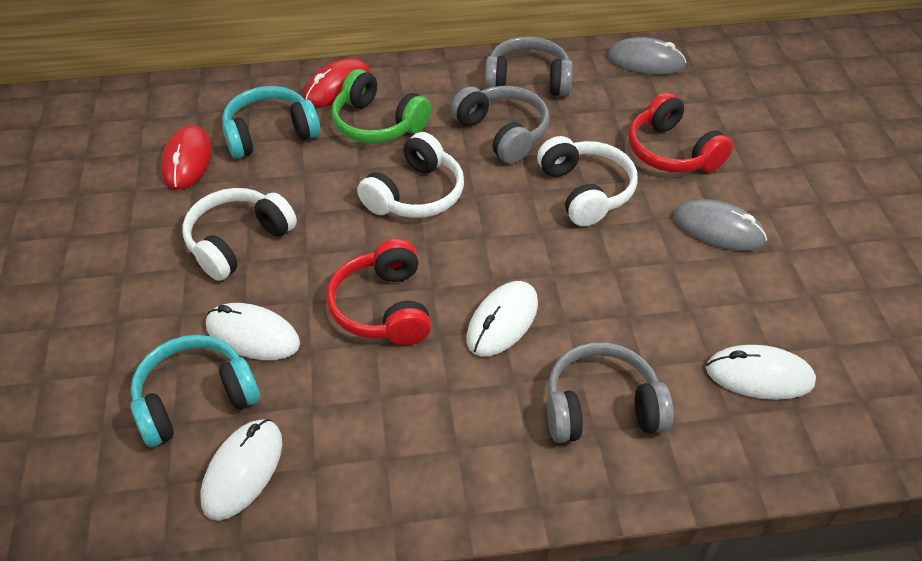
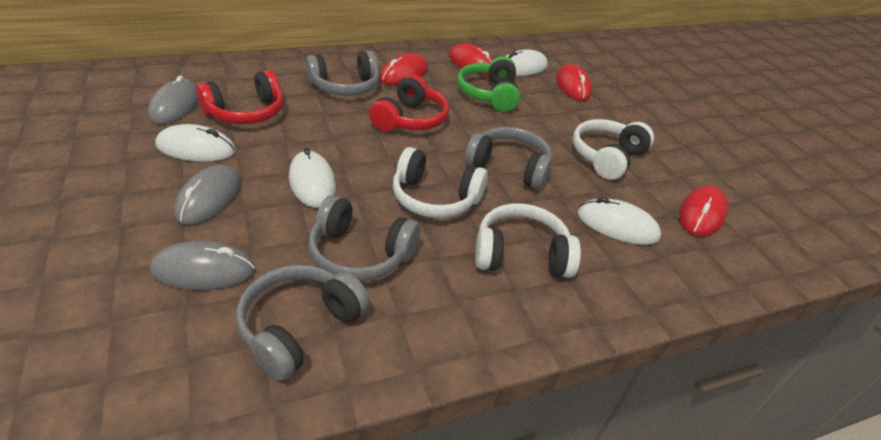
grey headphones: [451,86,549,164] [485,36,573,96] [547,342,674,443] = 3 -> [237,265,370,381] [306,51,380,96] [308,195,420,281] [465,127,552,189] = 4
grey mouse: [607,37,686,75] [673,199,767,251] = 2 -> [148,76,198,124] [149,241,255,290] [174,165,241,225] = 3
red mouse: [161,125,212,190] [303,58,371,107] = 2 -> [379,53,428,85] [449,43,493,76] [556,64,592,101] [679,186,728,236] = 4
turquoise headphones: [130,335,260,447] [222,86,320,159] = 2 -> none = 0

